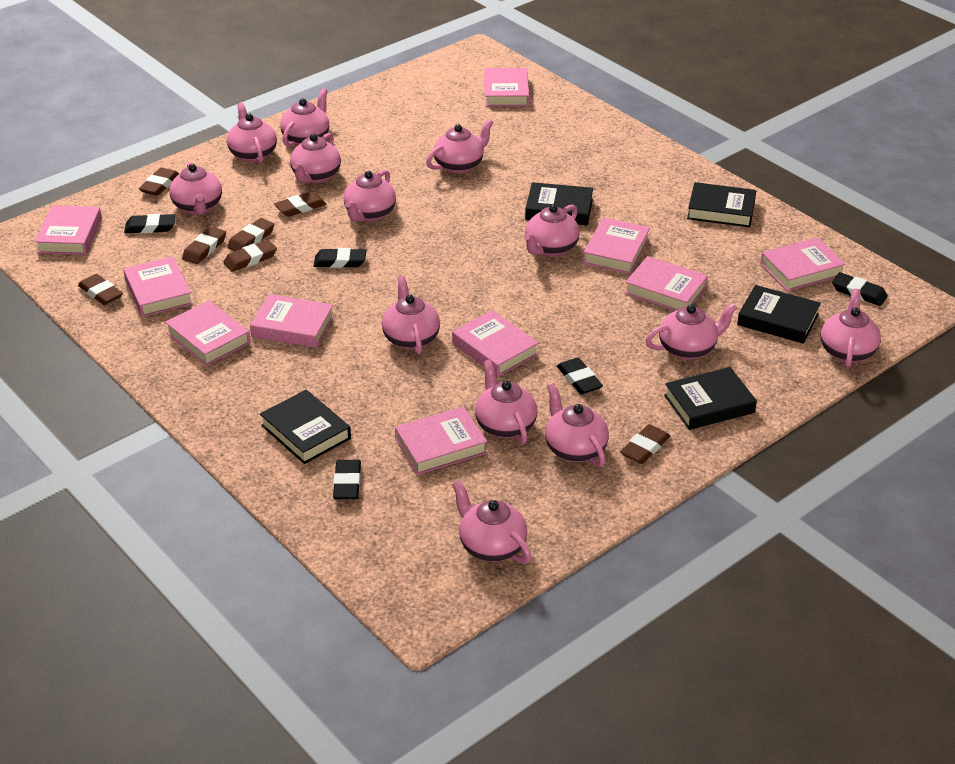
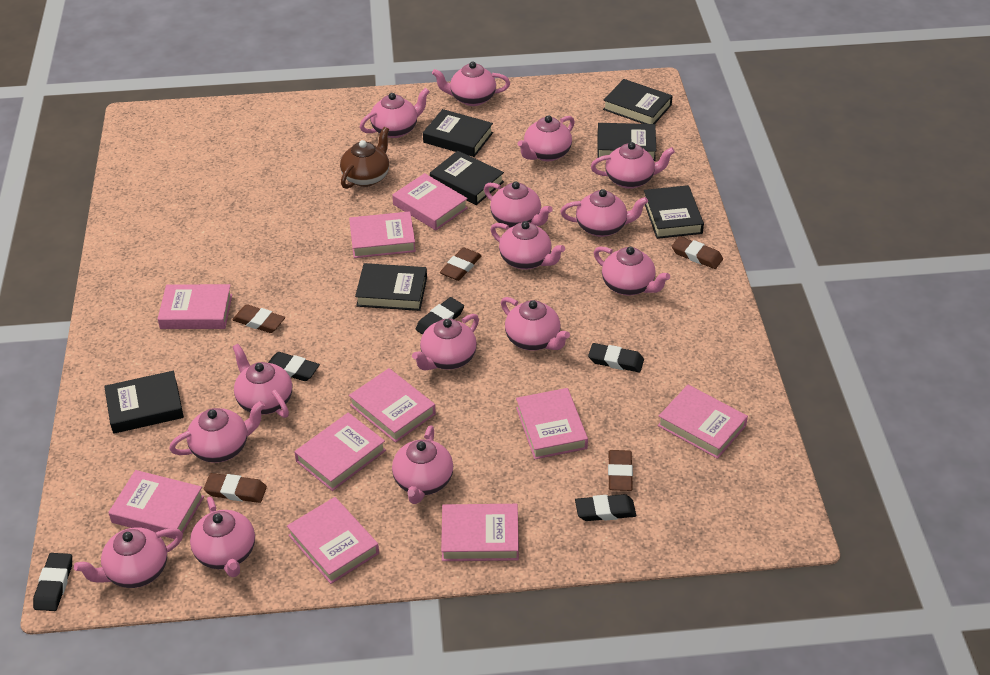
black book: [260,390,351,464] [525,182,593,225] [664,367,757,430] [687,182,756,227] [737,285,821,344] = 5 -> [104,371,184,434] [355,263,427,311] [423,109,493,157] [430,151,504,205] [597,123,656,161] [603,79,673,124] [644,185,704,239] = 7
brown eraser: [78,274,123,305] [139,168,179,196] [182,227,226,264] [223,240,277,272] [227,218,274,251] [274,191,326,217] [620,424,670,464] = 7 -> [204,473,267,503] [232,304,285,333] [440,247,482,281] [608,450,633,491] [672,236,723,269] = 5
brown teapot: none = 0 -> [340,127,389,189] = 1
pink teapot: [169,162,222,215] [227,102,277,163] [280,89,329,147] [290,133,341,183] [344,170,396,222] [382,276,440,355] [426,119,494,174] [452,480,532,564] [475,360,537,444] [524,204,579,256] [545,384,609,467] [646,303,738,360] [821,289,881,368] = 13 -> [74,527,183,588] [169,401,265,463] [190,497,255,577] [233,344,292,418] [360,88,430,138] [392,425,453,504] [412,314,479,370] [432,61,510,106] [484,181,553,228] [490,221,565,270] [501,297,570,351] [518,115,575,161] [560,189,648,237] [591,142,675,189] [594,246,670,296] = 15

